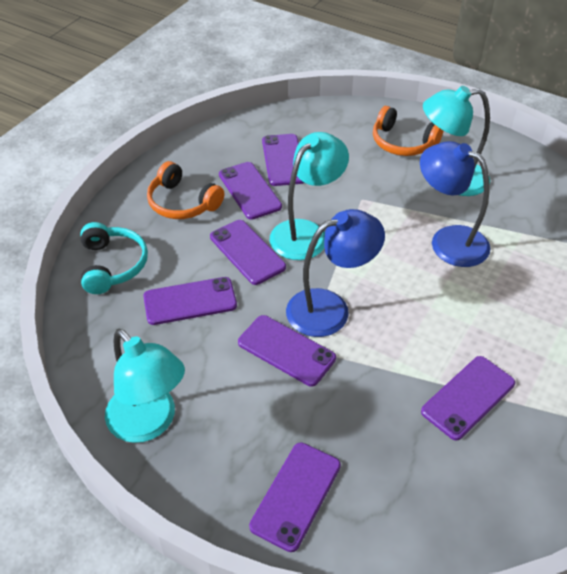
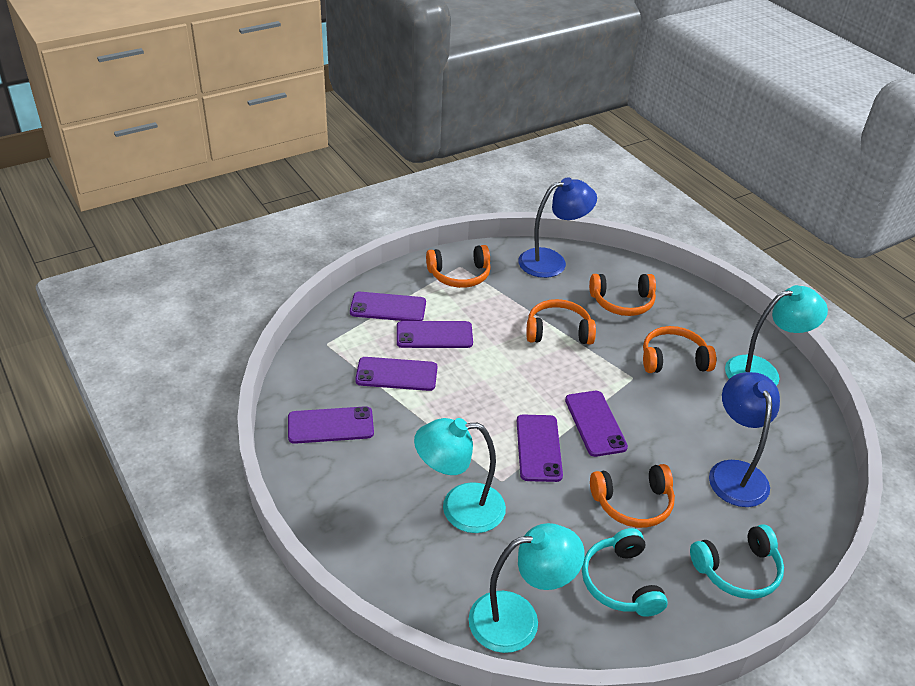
orange headphones: [147,161,224,219] [373,106,443,156] = 2 -> [426,245,491,288] [526,299,596,345] [589,274,656,316] [590,464,675,528] [643,326,716,373] = 5
purple phone: [143,277,237,325] [210,220,286,285] [219,162,282,220] [238,315,336,386] [249,442,341,552] [262,134,304,186] [421,356,515,441] = 7 -> [288,406,374,444] [350,292,426,321] [355,357,437,391] [397,321,473,348] [517,415,563,482] [565,391,628,457] = 6
turquoise headphones: [80,222,148,294] = 1 -> [582,528,668,617] [690,524,784,599] = 2

